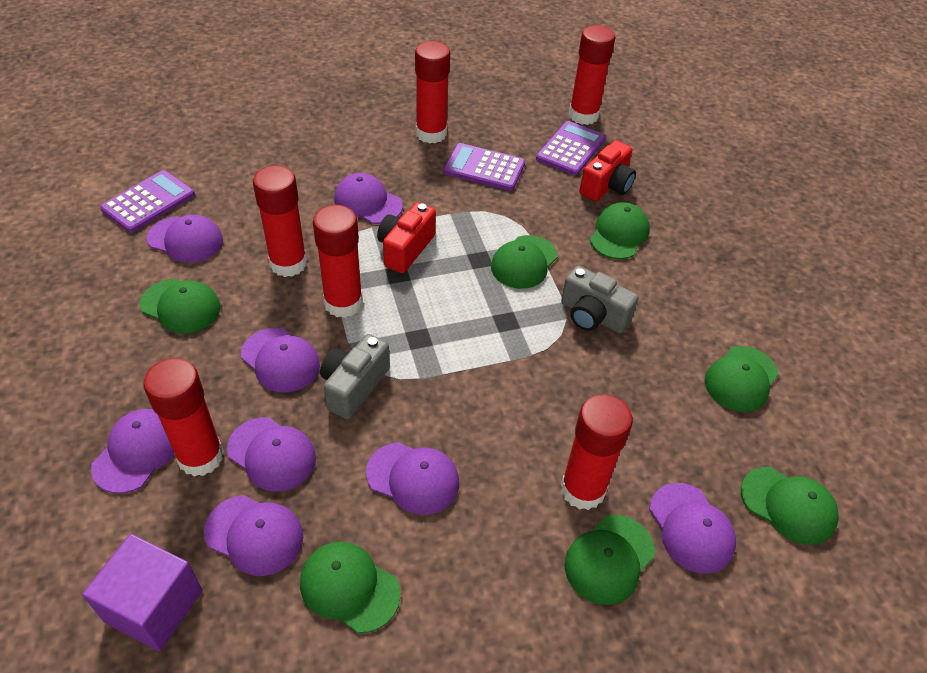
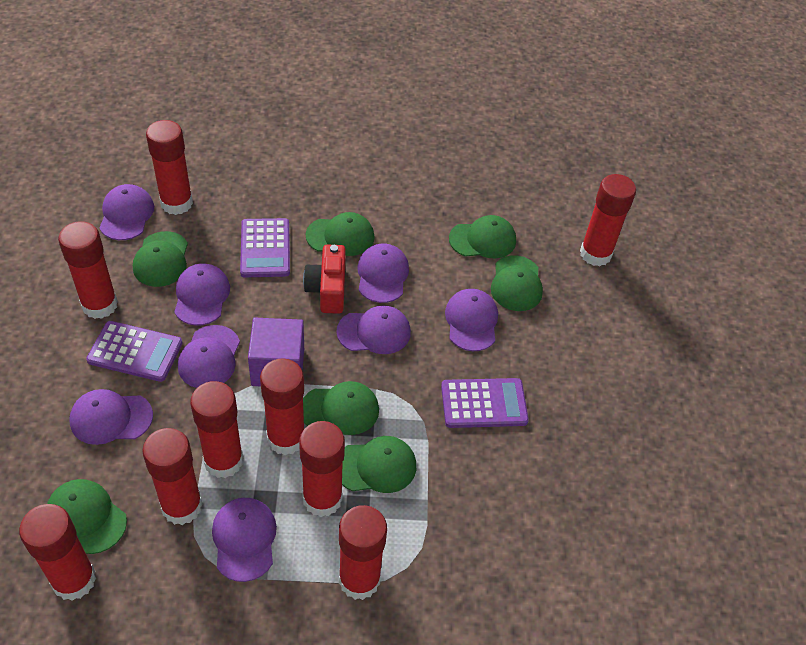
grey camera: [320,334,390,419] [561,266,639,333] = 2 -> none = 0
red camera: [377,202,436,273] [579,140,636,202] = 2 -> [303,245,346,314] = 1
red glue stick: [143,358,224,477] [253,165,307,277] [313,205,363,318] [415,41,450,144] [561,394,633,510] [569,25,615,125] = 6 -> [19,504,96,601] [58,221,118,319] [142,428,203,525] [146,120,193,215] [190,381,243,478] [260,358,304,455] [299,421,345,517] [339,505,387,600] [580,174,636,266] = 9

